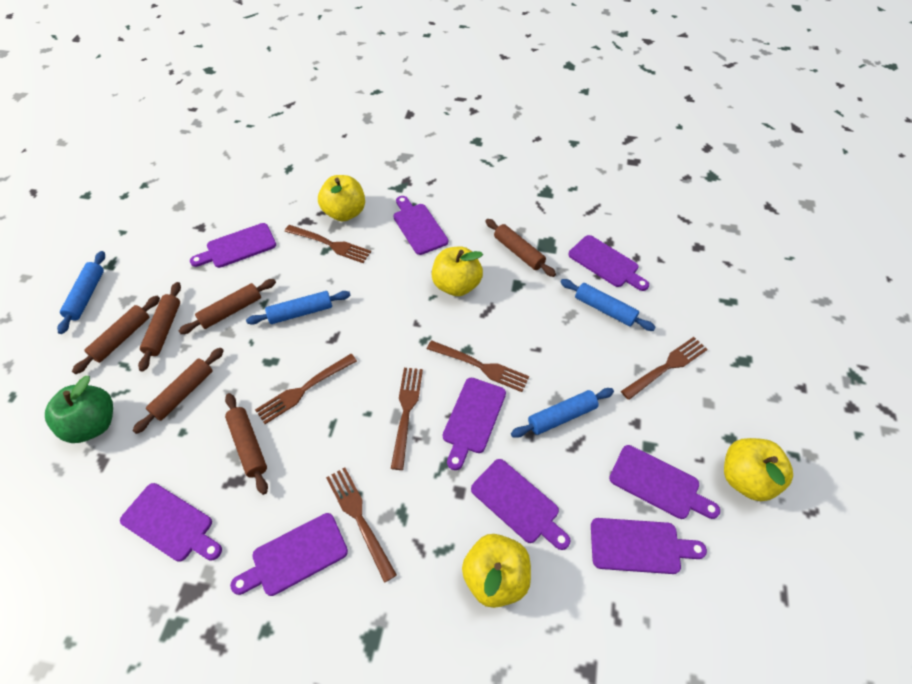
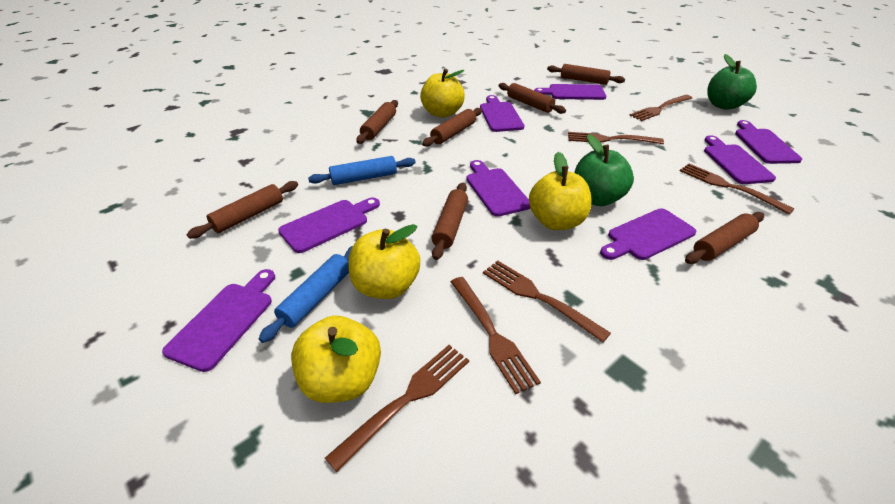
blue rolling pin: [57,251,105,334] [246,291,351,325] [511,388,614,438] [560,279,656,331] = 4 -> [259,246,353,343] [308,156,416,185] = 2
brown rolling pin: [72,296,160,374] [133,348,224,434] [138,282,181,372] [179,279,276,334] [225,393,268,495] [485,219,556,277] = 6 -> [187,181,298,239] [356,100,398,144] [422,108,482,147] [432,182,468,260] [499,83,566,114] [547,64,625,85] [685,212,764,264] = 7
green apple: [45,376,113,443] = 1 -> [574,134,634,206] [707,54,757,110] = 2
purple cutting board: [120,483,222,562] [190,223,276,268] [230,513,348,596] [393,196,448,255] [443,378,506,470] [471,459,570,550] [568,235,649,291] [591,518,707,574] [609,445,720,519] = 9 -> [162,269,275,372] [278,197,380,253] [466,160,530,217] [480,95,524,132] [534,84,606,100] [600,208,696,260] [704,135,776,184] [735,120,802,164] = 8

